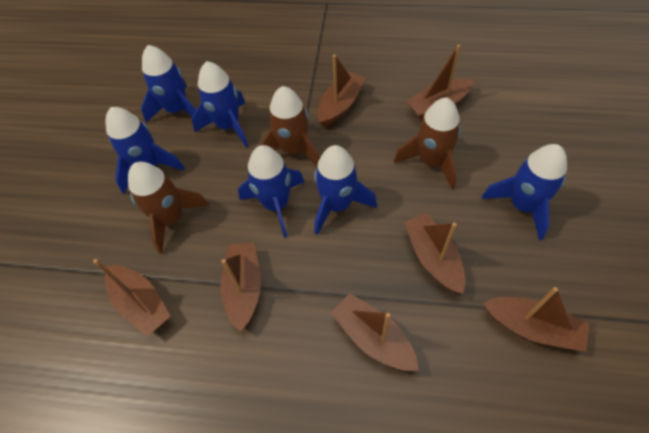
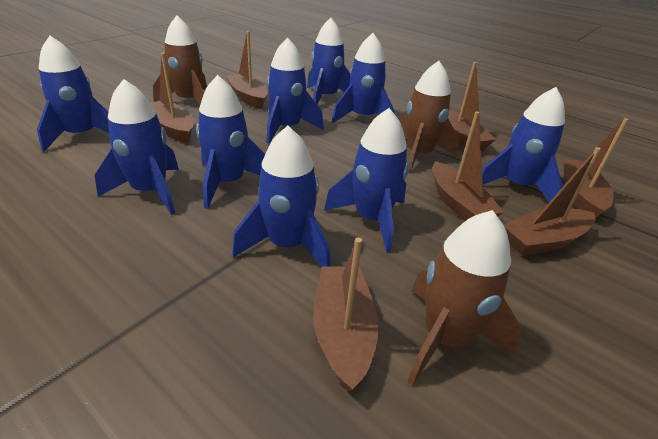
blue rocket: [106,107,185,194] [141,45,196,123] [192,61,249,147] [238,145,304,238] [314,145,377,235] [482,144,567,240] = 6 -> [37,36,109,152] [95,79,179,215] [196,75,265,209] [232,126,330,267] [266,37,324,144] [307,18,350,104] [324,108,409,253] [332,33,394,123] [482,87,565,202] = 9

